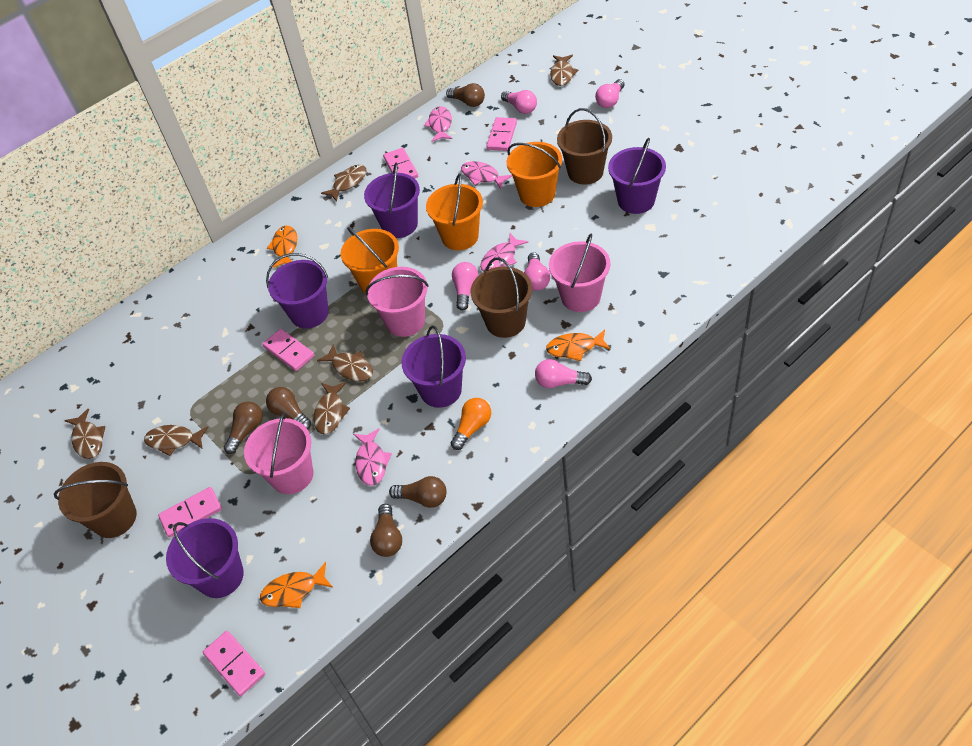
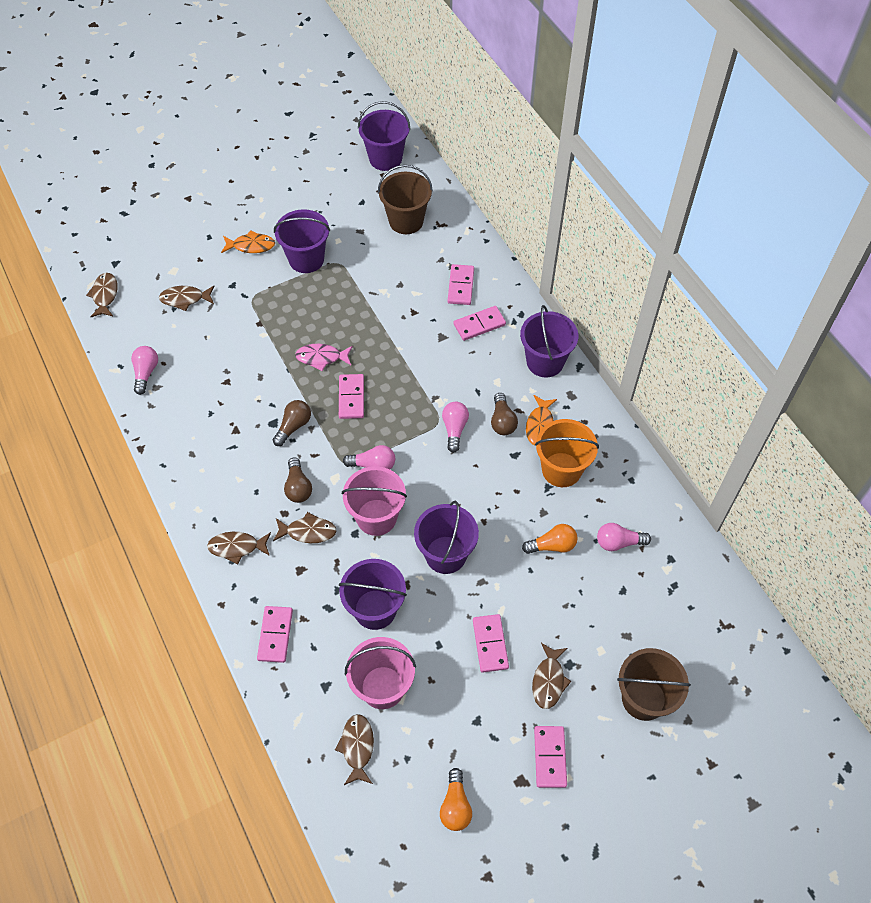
brown bucket: [54,462,137,538] [471,257,532,338] [557,108,612,185] = 3 -> [378,165,433,234] [617,648,691,721] = 2
brown light bulb: [224,401,263,454] [266,387,311,430] [370,504,402,557] [389,476,446,508] [446,83,485,107] = 5 -> [273,400,311,446] [284,458,312,503] [491,393,518,435] = 3
orange bucket: [340,227,399,294] [426,174,483,250] [506,142,562,207] = 3 -> [535,419,599,487] = 1
orange fish: [260,562,332,608] [267,226,297,268] [546,329,611,361] = 3 -> [221,230,275,253] [526,395,557,445] = 2
orange light bulb: [451,398,491,450] = 1 -> [440,768,472,831] [522,524,578,554] = 2
pink bucket: [244,412,313,494] [366,267,429,337] [549,234,610,312] = 3 -> [342,466,407,536] [345,637,416,709] = 2
pink domino: [158,487,222,538] [203,631,265,696] [262,329,314,371] [383,148,418,178] [487,117,517,151] = 5 -> [257,606,293,663] [339,374,364,419] [448,264,474,305] [454,306,506,341] [473,614,509,672] [534,726,567,788] = 6
pink fish: [353,428,392,486] [424,106,452,142] [461,161,512,189] [480,233,528,272] = 4 -> [295,344,353,371] = 1
pink light bulb: [452,262,478,311] [501,90,537,114] [524,252,550,291] [535,359,592,388] [595,79,625,108] = 5 -> [131,346,158,395] [343,445,395,470] [442,402,469,453] [597,523,651,551] = 4

